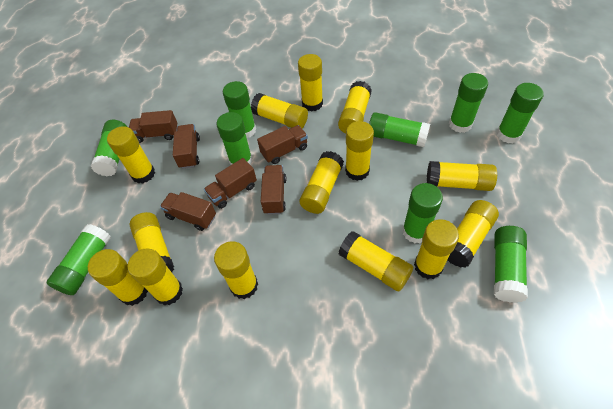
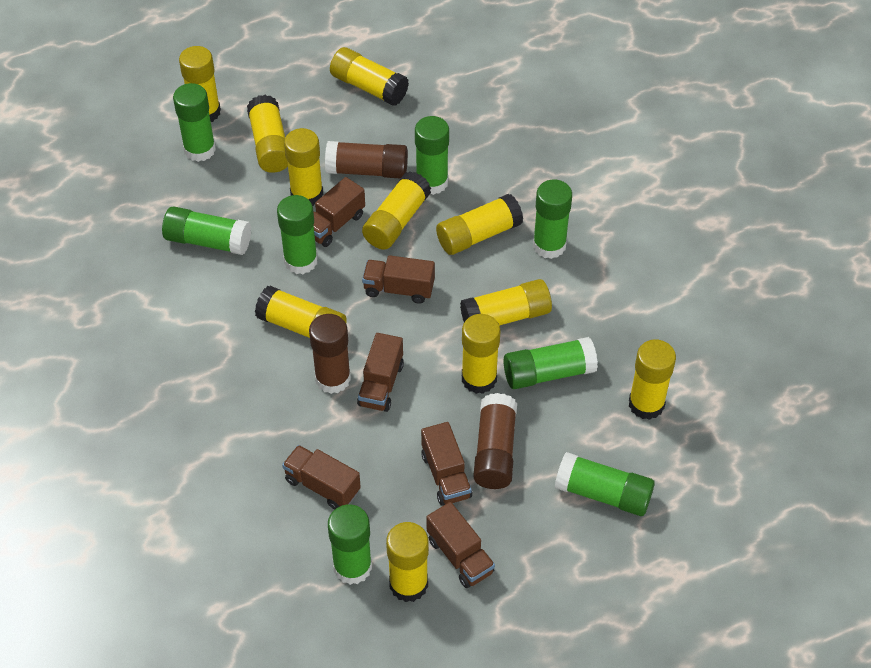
brown glue stick: none = 0 -> [309,314,351,394] [325,141,408,179] [473,393,517,489] = 3
green glue stick: [47,224,111,295] [91,120,127,176] [217,112,253,165] [223,81,256,138] [369,112,430,147] [402,183,443,243] [449,73,488,133] [494,226,528,303] [496,83,544,144] = 9 -> [162,206,251,255] [173,83,216,162] [277,195,318,274] [328,504,372,585] [415,116,449,195] [504,337,598,389] [533,179,572,259] [554,452,655,516] = 8
yellow glue stick: [88,249,148,306] [107,126,155,184] [128,249,183,305] [129,212,174,272] [214,241,258,299] [251,93,308,128] [298,54,323,112] [300,151,344,214] [338,81,372,134] [339,231,413,291] [345,121,374,181] [414,219,459,279] [427,161,497,191] [447,200,499,268] = 14 -> [179,46,221,122] [247,95,288,173] [255,286,347,338] [284,128,323,206] [330,47,409,106] [362,171,431,250] [386,522,429,602] [436,194,523,255] [460,279,552,326] [462,314,500,394] [629,339,676,420] = 11

